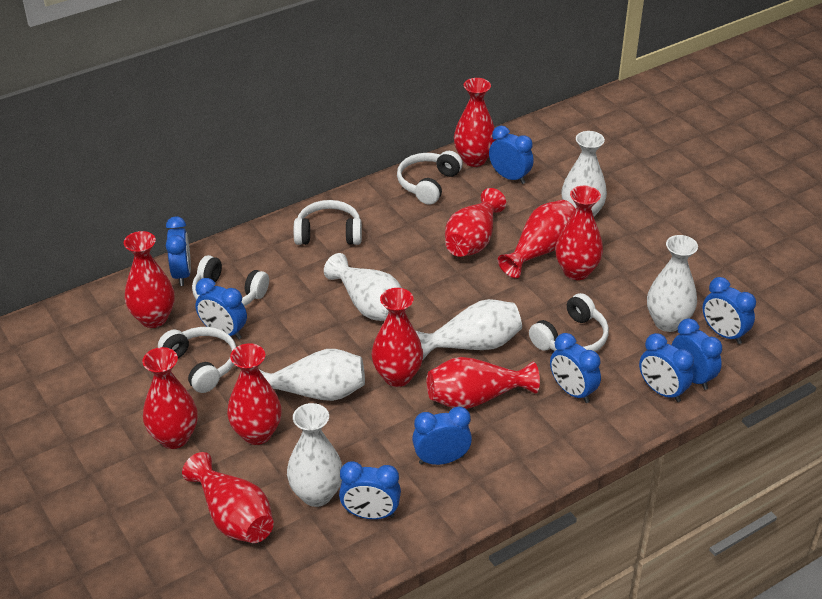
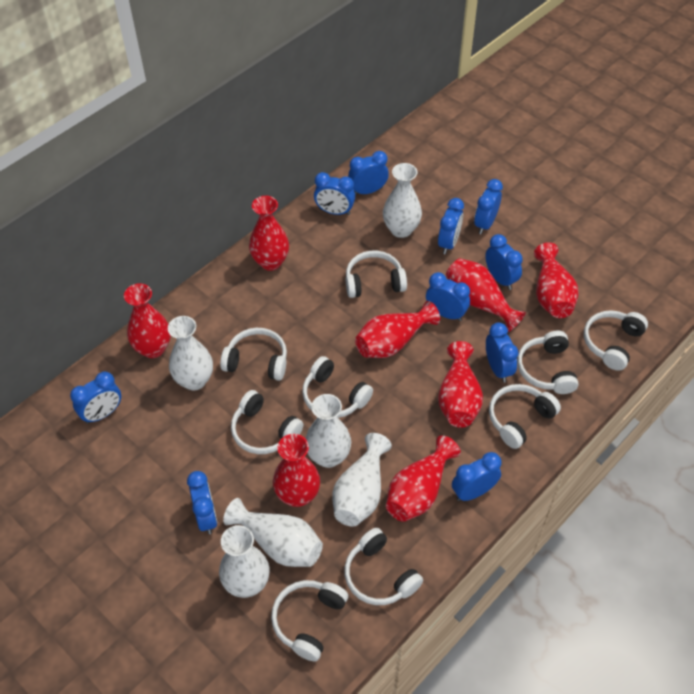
blue clock: [166,216,191,286] [195,278,247,339] [339,461,401,519] [412,407,472,465] [489,126,534,184] [550,333,601,403] [639,333,694,402] [672,318,722,390] [703,277,756,344] = 9 -> [70,371,121,424] [187,471,217,534] [314,172,355,215] [348,151,389,196] [426,272,470,321] [438,198,464,254] [452,452,501,501] [474,179,503,234] [485,234,523,290] [486,322,519,383] = 10
red vase: [124,231,175,328] [142,347,198,449] [182,452,274,543] [227,343,281,445] [371,288,423,387] [427,357,540,409] [445,188,506,257] [454,78,496,167] [498,200,575,278] [555,186,603,280] = 10 -> [124,283,171,358] [249,196,289,271] [273,434,320,507] [355,301,440,358] [386,435,461,522] [438,341,483,428] [446,258,526,332] [534,242,579,318] = 8
white headphones: [158,327,236,393] [192,255,269,306] [294,200,362,245] [397,151,463,205] [529,293,609,352] = 5 -> [220,328,287,381] [231,390,303,454] [271,580,348,662] [302,356,373,418] [344,528,423,605] [346,251,407,298] [489,384,561,449] [517,331,579,394] [584,310,648,371] = 9

